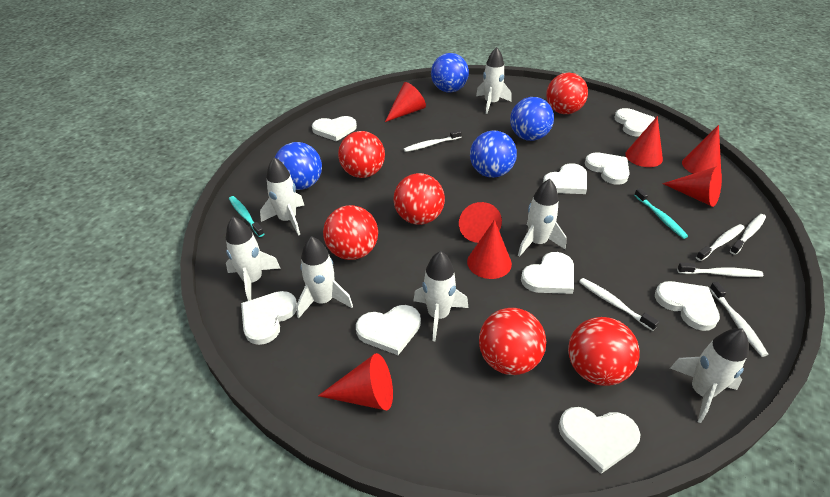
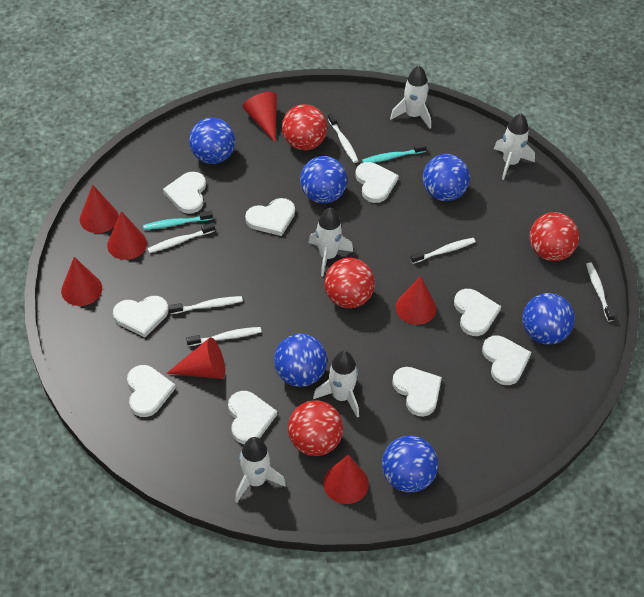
blue ball: [275,142,322,190] [431,53,469,93] [470,130,517,178] [510,97,554,141] = 4 -> [189,117,235,164] [274,334,327,387] [300,156,347,203] [382,436,438,492] [423,154,470,201] [522,293,575,345] = 6
red ball: [323,205,378,260] [338,131,385,178] [393,173,445,225] [479,308,546,375] [546,73,588,114] [568,317,640,386] = 6 -> [282,104,327,150] [288,400,343,456] [324,258,375,308] [530,212,579,261] = 4
white rocket: [226,216,281,301] [260,157,304,236] [296,236,353,318] [413,251,468,341] [476,47,512,114] [518,179,567,257] [670,328,748,423] = 7 -> [235,437,286,502] [308,208,353,276] [313,351,359,418] [390,65,431,129] [494,113,535,180] = 5

